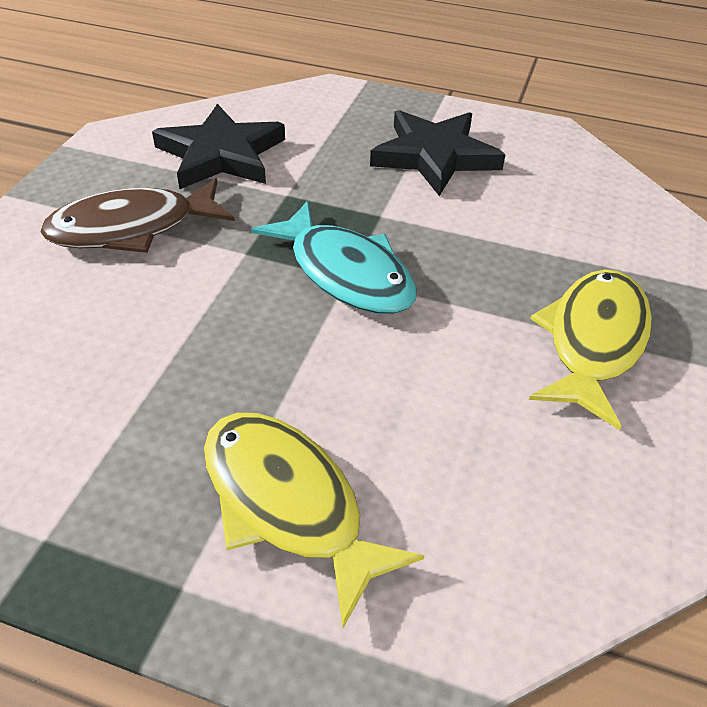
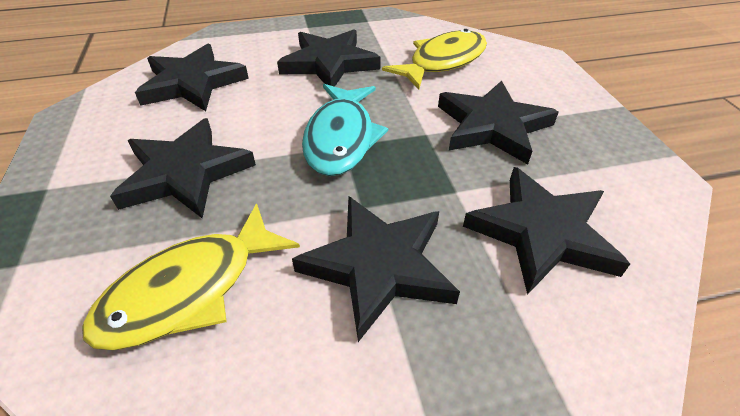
black star: [152,104,285,189] [370,110,506,196] = 2 -> [110,118,256,218] [135,44,249,111] [277,29,381,87] [292,197,460,342] [438,80,559,164] [463,167,630,295] = 6
brown fish: [40,178,235,253] = 1 -> none = 0

